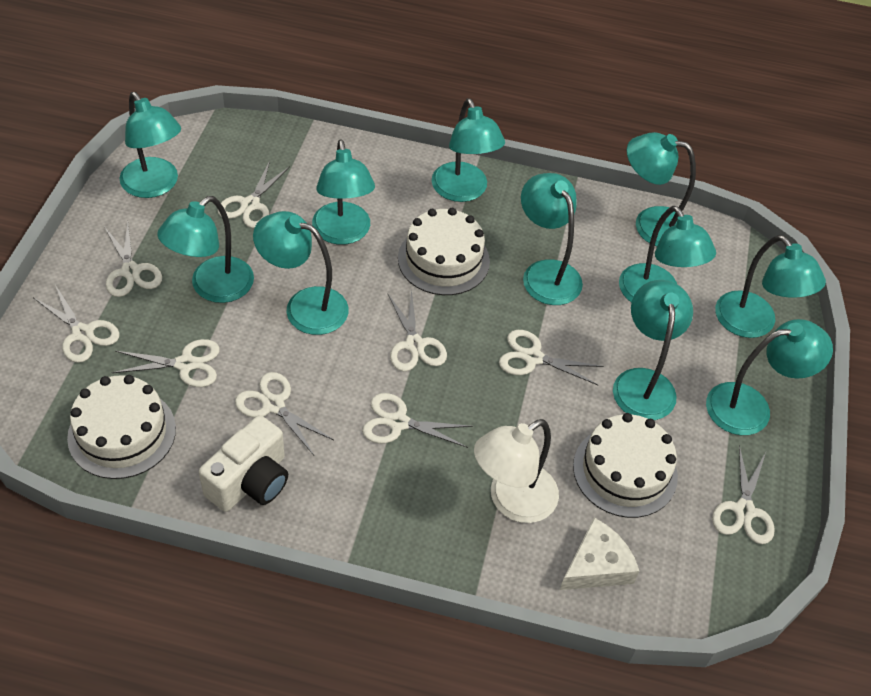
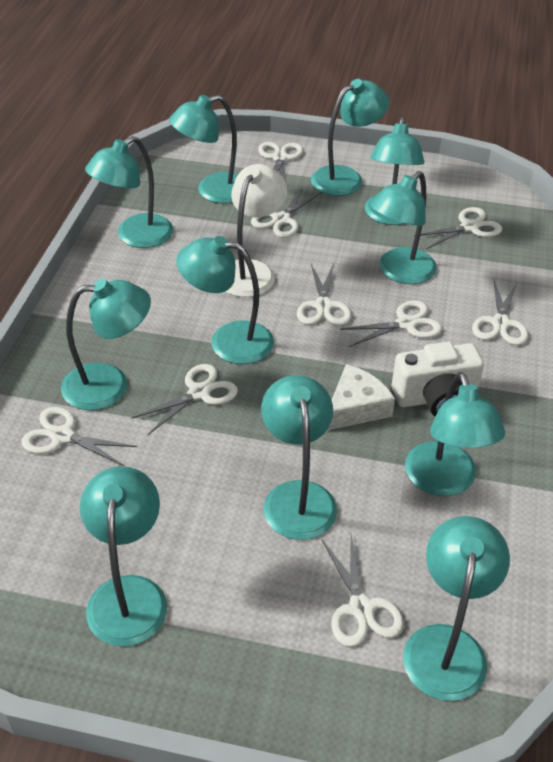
white cake: [67,375,176,479] [398,208,490,295] [573,413,678,518] = 3 -> none = 0

